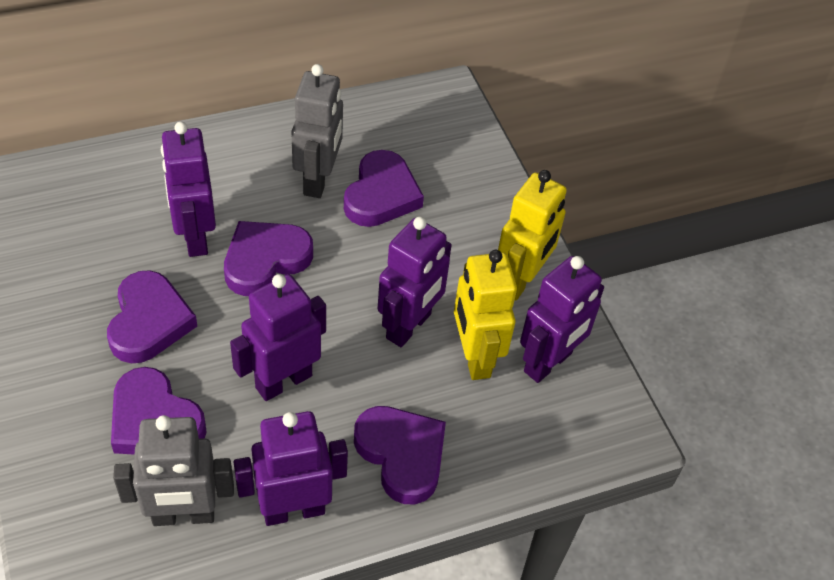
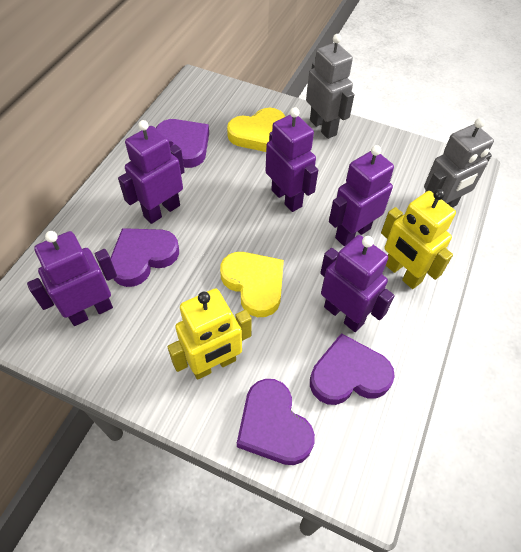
purple heart: [107,270,197,363] [111,367,207,455] [224,221,313,296] [344,150,424,227] [354,406,446,504] = 5 -> [110,228,179,287] [156,119,209,168] [237,379,315,465] [310,333,395,405] = 4
yellow heart: none = 0 -> [220,252,284,317] [227,108,285,152] = 2

